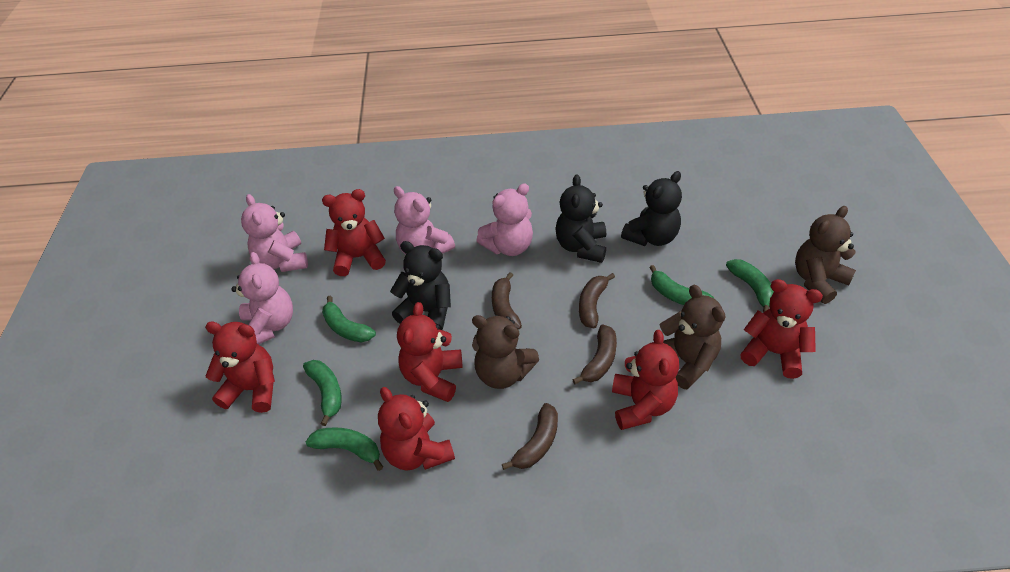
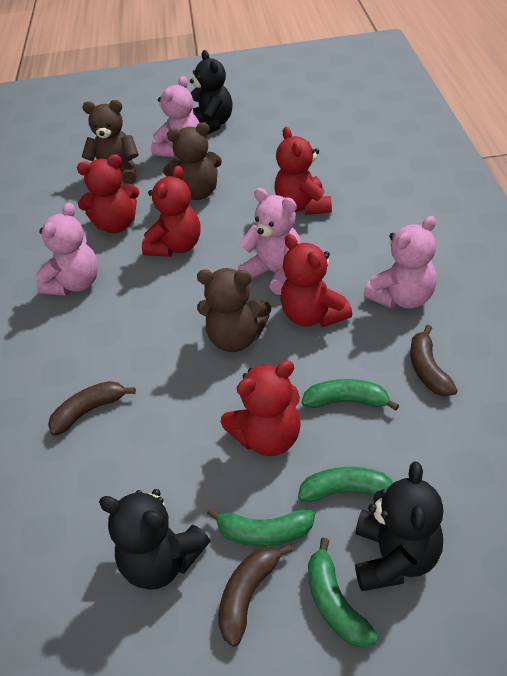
brown banana: [492,272,522,329] [502,403,558,470] [572,324,617,384] [579,273,615,329] = 4 -> [48,381,136,436] [218,544,292,647] [410,325,458,396] = 3
green banana: [303,360,342,426] [306,427,383,471] [322,296,376,342] [649,265,714,305] [726,259,774,313] = 5 -> [207,508,315,546] [298,467,393,502] [301,379,399,411] [308,538,378,648] = 4
red teddy bear: [205,322,275,413] [322,189,386,276] [378,387,455,471] [397,302,462,402] [612,330,679,430] [740,279,823,379] = 6 -> [77,154,139,233] [142,166,200,257] [221,361,300,456] [274,127,332,215] [280,234,352,327] = 5

